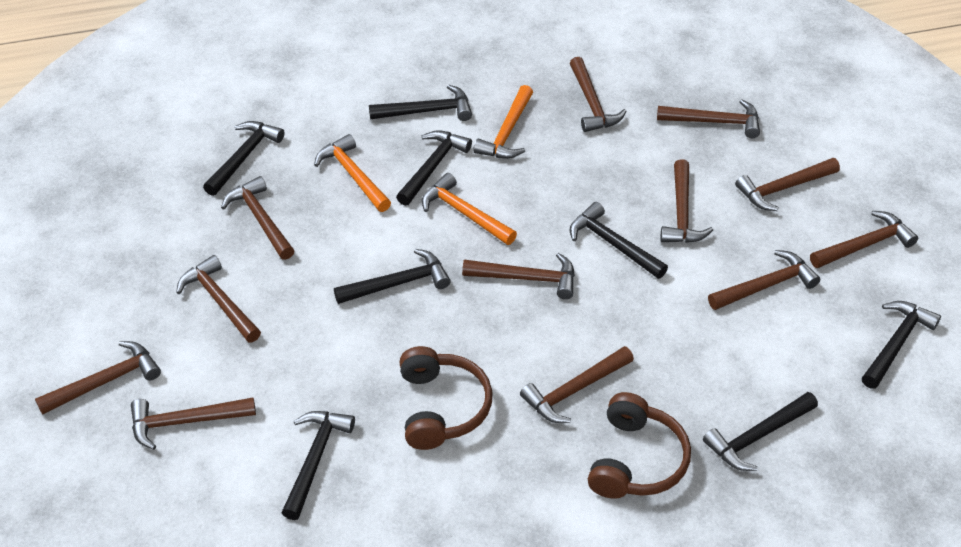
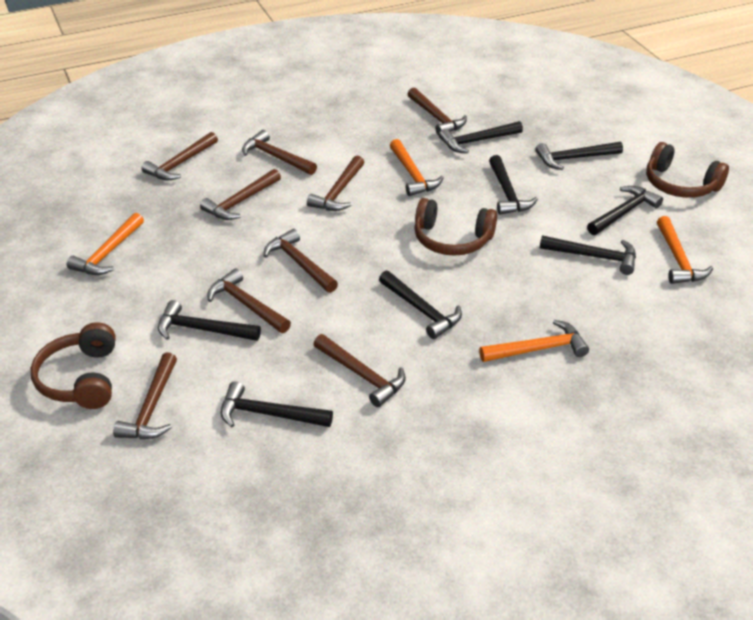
brown hammer: [35,341,161,415] [131,398,256,450] [176,255,261,343] [221,176,295,260] [462,253,575,299] [520,346,634,423] [570,57,626,132] [657,99,760,138] [660,159,713,243] [708,250,820,310] [735,158,840,211] [810,211,918,268] = 12 -> [113,352,177,439] [141,132,218,181] [200,169,281,220] [207,269,291,333] [242,130,317,175] [264,229,338,293] [307,156,364,211] [313,334,406,407] [408,88,467,136] = 9
brown headphones: [400,346,492,450] [588,392,691,499] = 2 -> [31,322,116,409] [414,198,497,256] [646,142,729,198] = 3
orange hammer: [314,134,391,212] [422,173,517,245] [473,85,533,159] = 3 -> [67,213,144,275] [390,139,444,196] [479,320,589,362] [657,216,713,284] = 4

